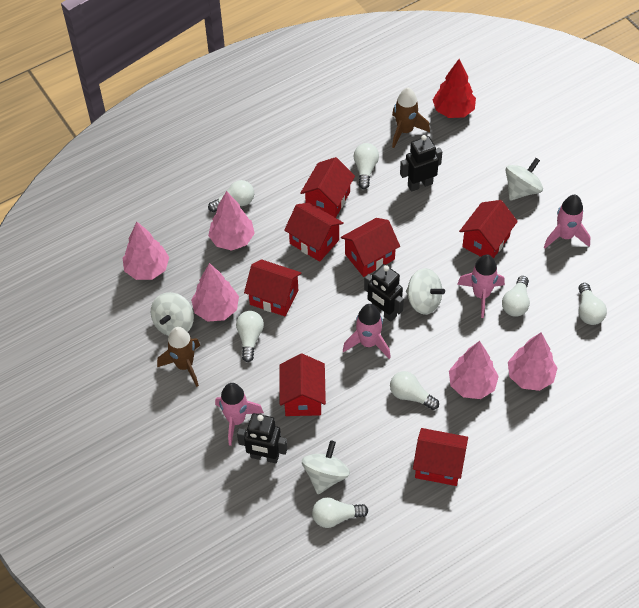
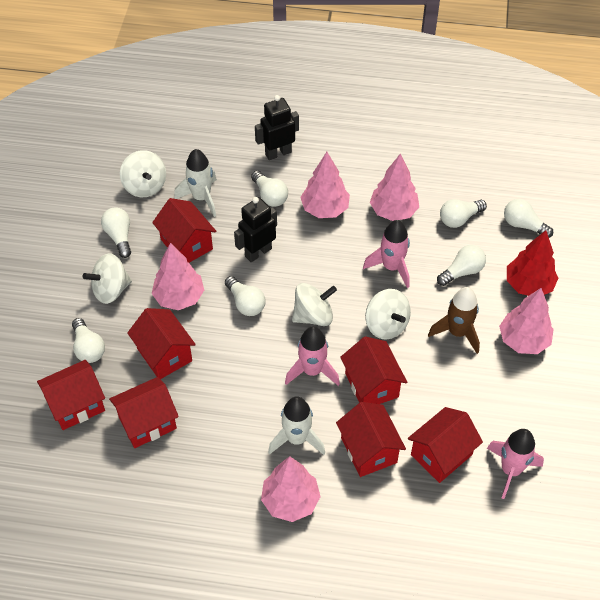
black robot: [237,413,287,463] [364,264,404,322] [400,135,442,192] = 3 -> [234,197,277,262] [255,95,299,160] = 2
brown rocket: [157,327,200,387] [392,87,430,148] = 2 -> [428,287,480,354] = 1
pink rocket: [215,383,264,446] [343,304,391,359] [457,254,505,318] [544,195,591,248] = 4 -> [285,326,340,386] [363,220,410,288] [487,429,544,499] = 3
white rocket: none = 0 -> [174,149,217,217] [268,396,325,455] = 2

